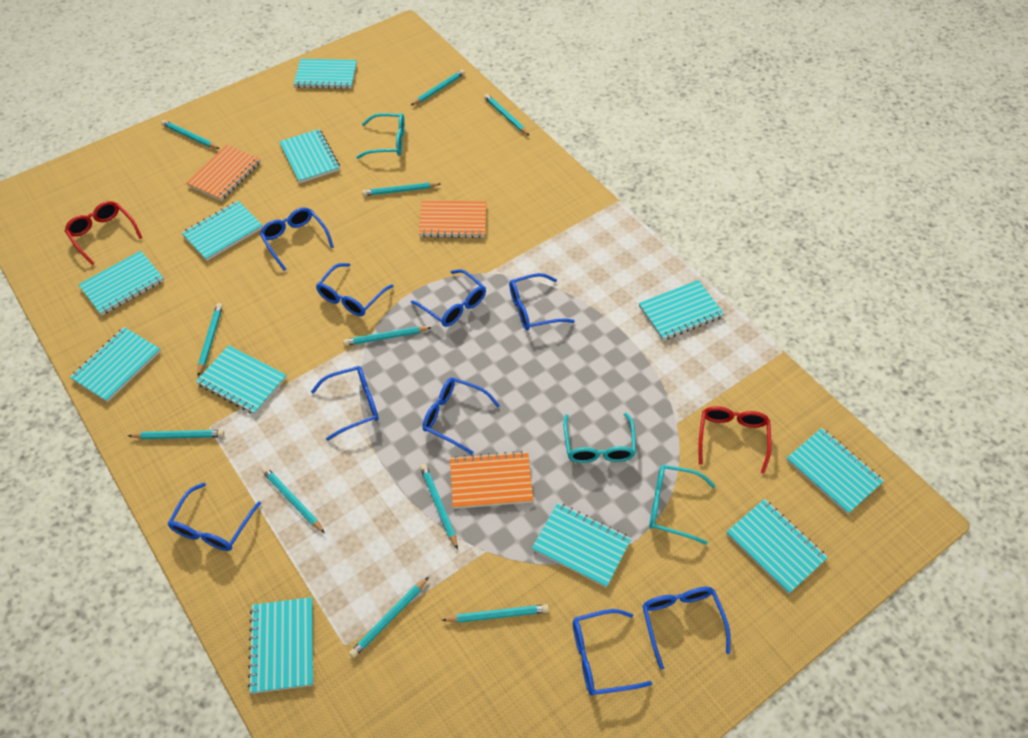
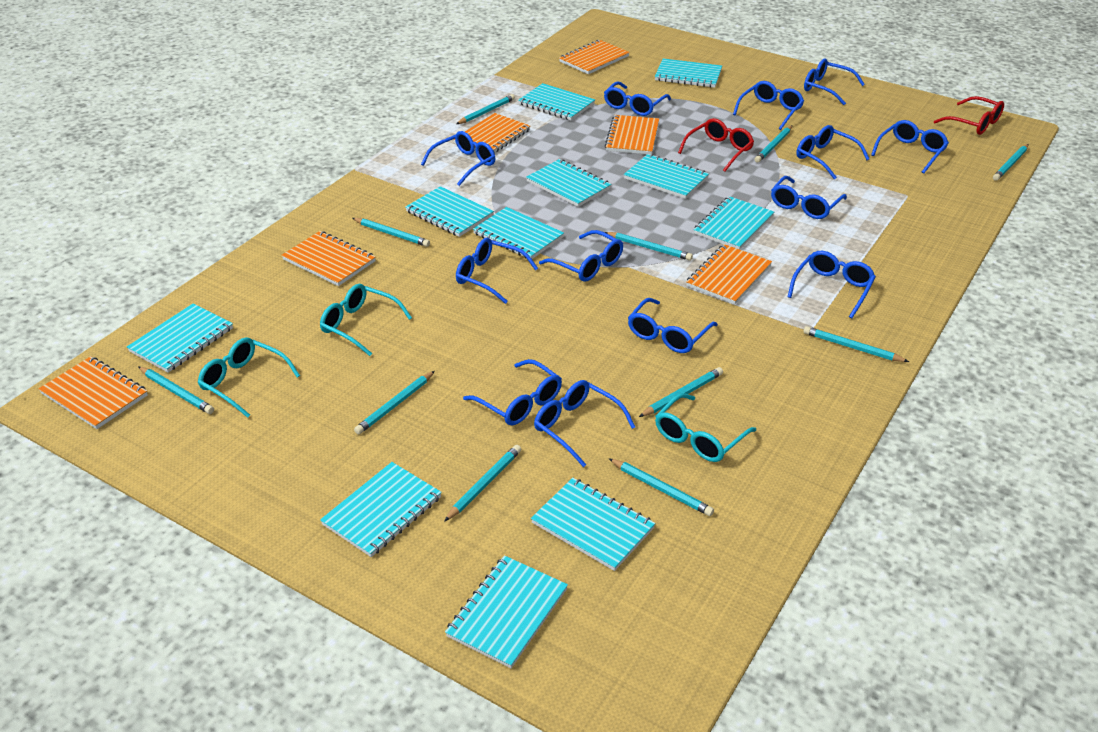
blue glasses: [168,483,261,551] [260,207,334,271] [311,366,379,441] [316,263,394,316] [411,269,486,327] [422,377,500,454] [509,273,575,331] [573,609,652,695] [642,587,731,670] = 9 -> [421,131,496,186] [456,238,538,304] [463,359,562,425] [534,380,635,467] [539,230,623,282] [604,82,671,116] [628,298,718,353] [733,81,804,130] [771,176,847,219] [788,251,876,318] [796,125,869,179] [804,59,865,105] [871,120,949,174] = 13
orange notebook: [186,145,260,201] [419,201,487,238] [450,451,533,509] = 3 -> [38,356,148,429] [282,231,376,286] [453,113,530,153] [559,40,630,74] [605,115,659,155] [686,244,772,305] = 6

